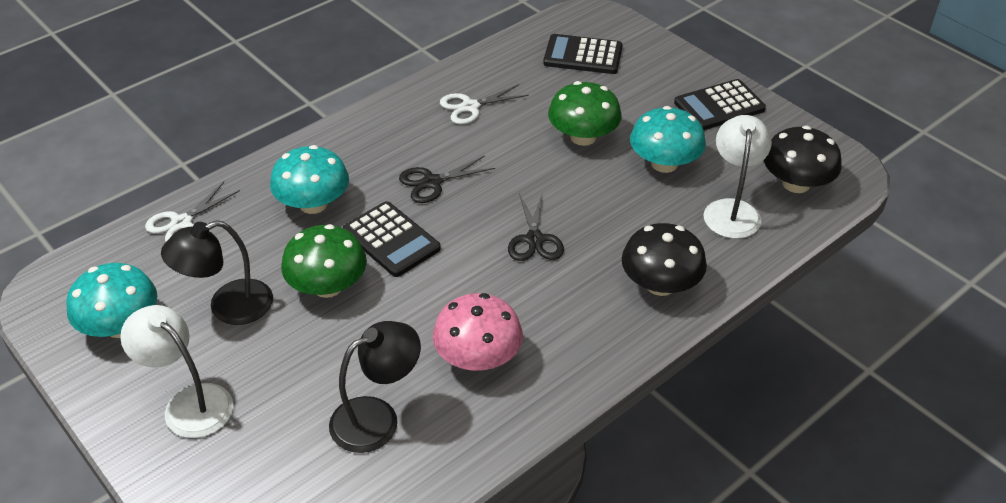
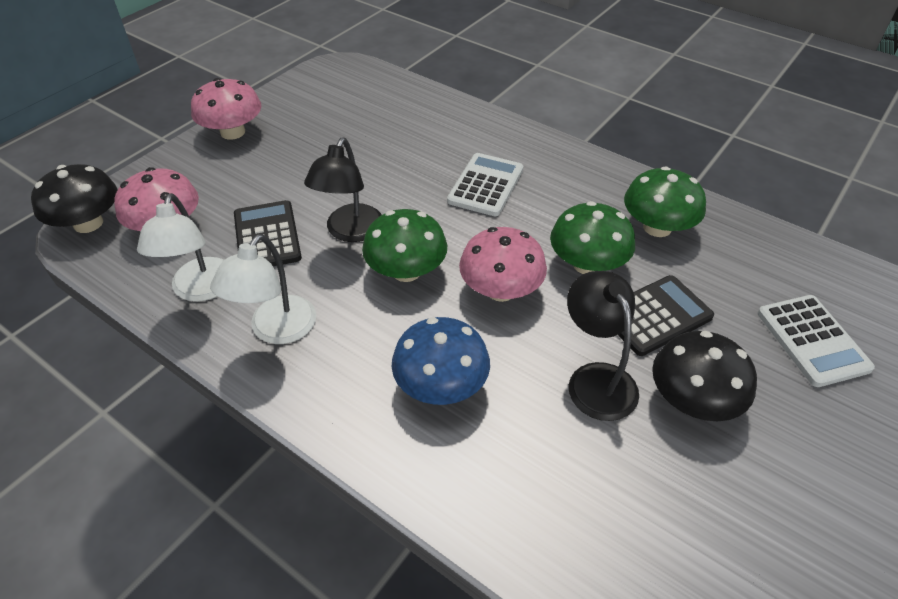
black calculator: [343,201,441,277] [543,34,623,74] [674,79,766,130] = 3 -> [234,200,302,266] [618,275,714,356] = 2
black scissors: [399,156,495,203] [508,192,564,261] = 2 -> none = 0
blue mushroom: none = 0 -> [392,317,490,405] = 1
green mushroom: [281,224,367,298] [548,81,622,146] = 2 -> [362,209,447,282] [550,201,635,274] [624,166,706,237] = 3
pink mushroom: [433,293,523,370] = 1 -> [114,167,199,231] [191,78,262,140] [459,227,547,302] = 3
turquoise mushroom: [66,263,157,338] [270,145,349,214] [630,106,706,173] = 3 -> none = 0
white calculator: none = 0 -> [447,153,523,216] [757,295,875,387] = 2
white scissors: [145,182,240,242] [440,84,529,124] = 2 -> none = 0

